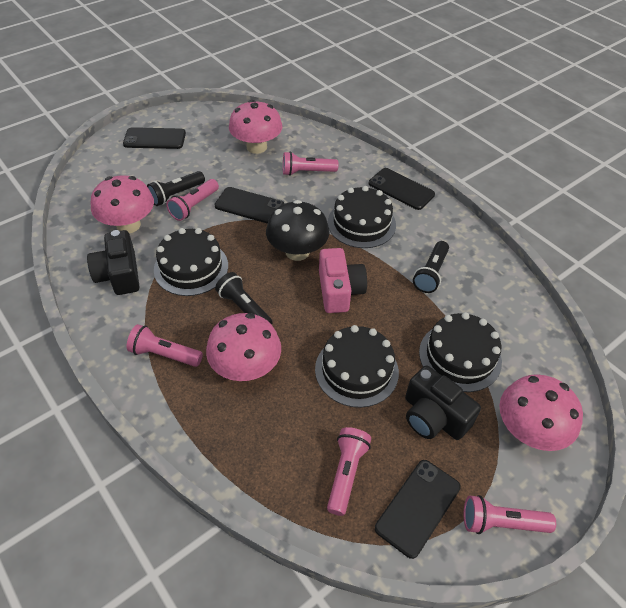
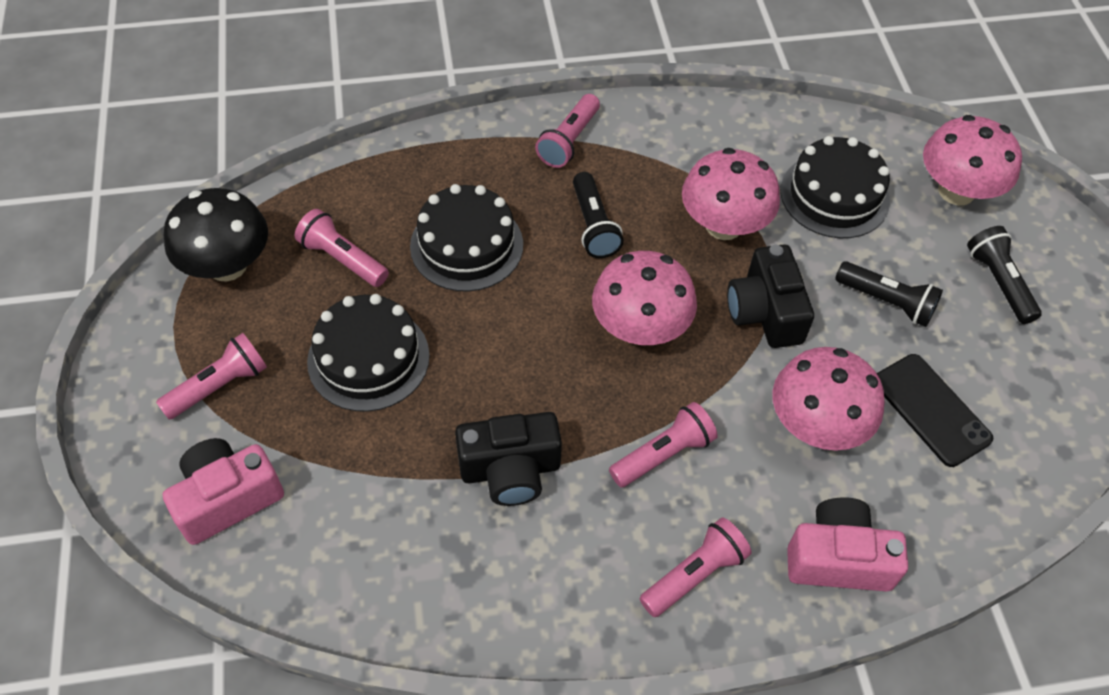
black cake: [154,228,228,296] [315,325,399,408] [328,186,396,248] [419,312,502,392] = 4 -> [307,294,430,412] [410,184,523,292] [780,136,890,238] = 3
black phone: [123,127,186,149] [214,187,284,224] [369,168,435,210] [375,460,461,559] = 4 -> [877,354,994,467] = 1
pink camera: [319,248,367,313] = 1 -> [163,438,284,545] [787,497,908,591] = 2

